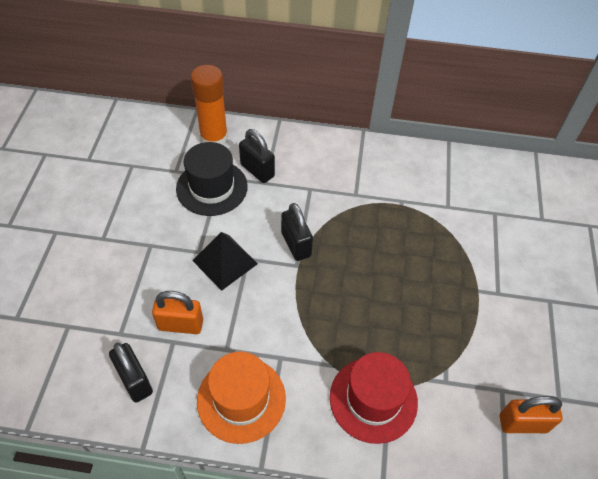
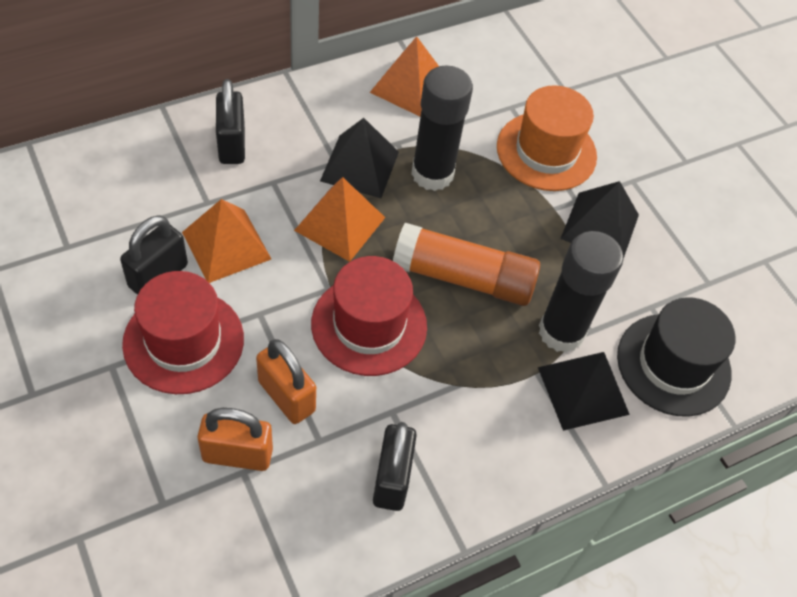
black glue stick: none = 0 -> [411,65,473,191] [539,231,623,353] = 2
black pyramid: [192,232,258,291] = 1 -> [320,118,399,198] [538,352,630,431] [560,181,639,259] = 3
orange pyramid: none = 0 -> [182,199,271,283] [294,177,385,262] [370,36,439,116] = 3
red hat: [330,352,418,444] = 1 -> [122,271,244,394] [311,256,427,376] = 2

